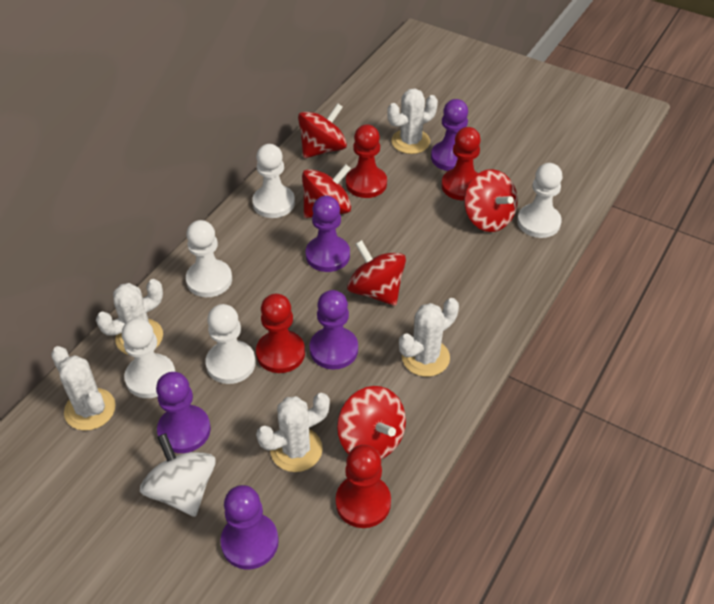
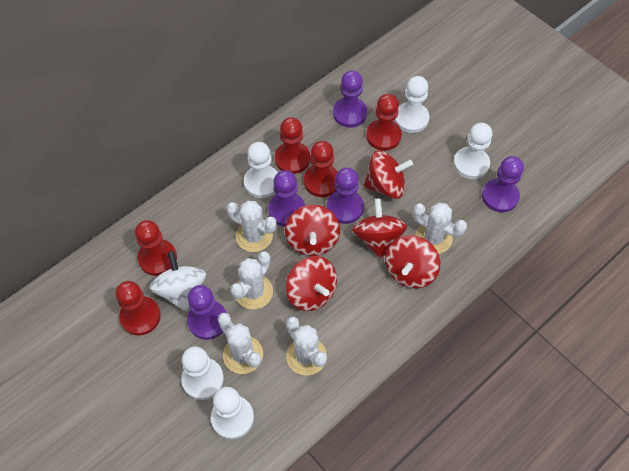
red pawn: [256,294,305,373] [336,445,391,528] [346,124,387,198] [441,127,481,201] = 4 -> [116,281,161,336] [135,220,177,276] [275,117,310,174] [304,141,338,197] [366,94,402,151] = 5

